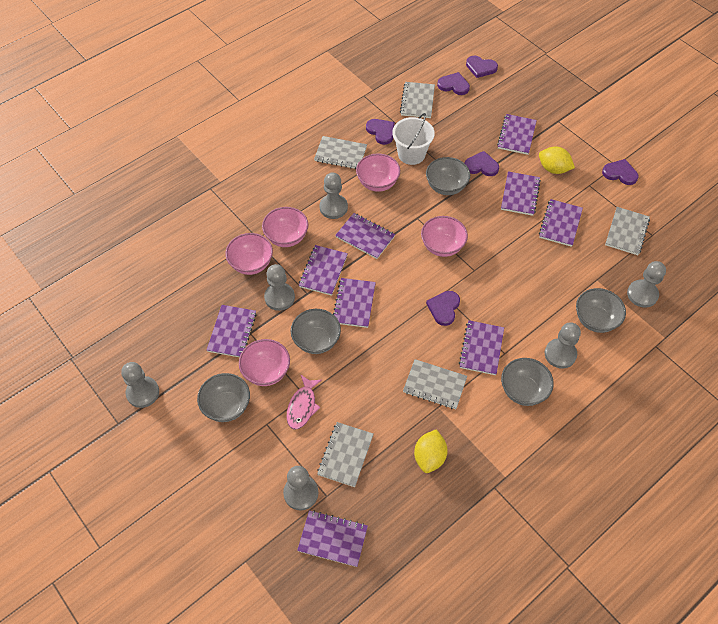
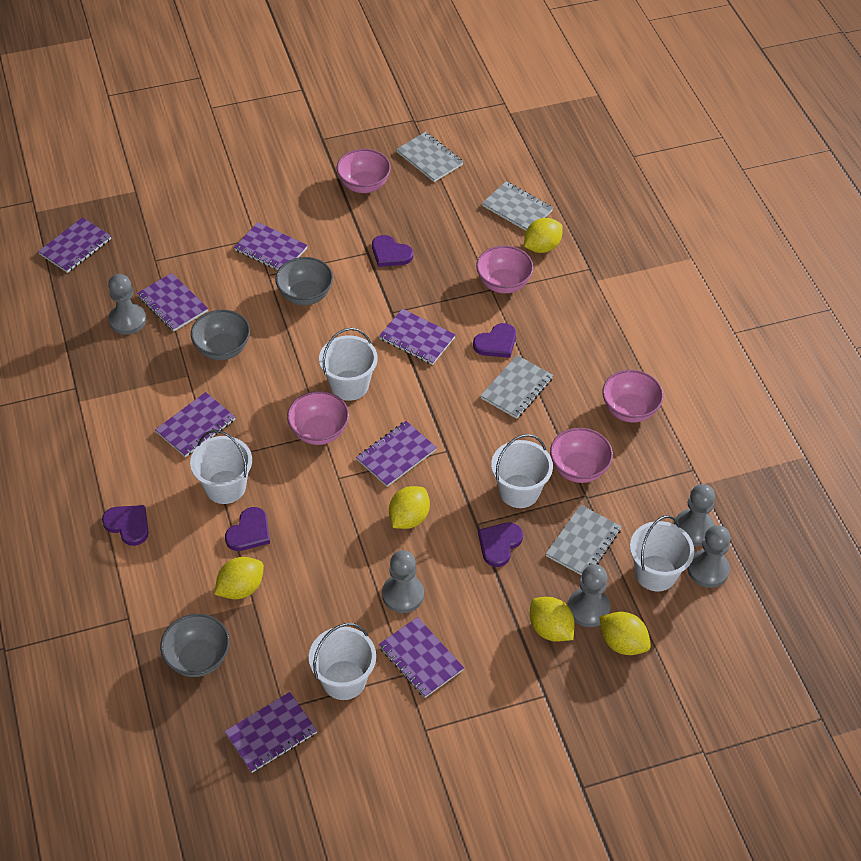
grey bowl: [197,373,250,422] [291,309,341,354] [426,157,470,195] [501,358,554,406] [576,288,626,333] = 5 -> [160,614,230,677] [191,310,250,360] [275,257,333,305] = 3
grey notebook: [314,136,367,169] [317,422,374,487] [400,82,435,118] [403,359,467,409] [605,207,650,255] = 5 -> [396,132,463,182] [480,355,553,419] [482,181,553,231] [546,505,622,575] = 4
grey pawn: [121,362,159,408] [264,264,295,311] [283,466,318,510] [319,172,348,219] [545,322,581,369] [627,261,666,308] = 6 -> [108,274,146,335] [382,550,424,613] [568,564,610,627] [674,484,715,546] [688,525,731,588] = 5
pink fish: [287,375,322,429] = 1 -> none = 0
purple heart: [366,119,395,145] [426,291,460,326] [437,72,470,95] [464,151,499,176] [466,56,498,78] [602,159,639,185] = 6 -> [102,505,149,546] [225,507,270,551] [372,235,413,267] [473,323,516,358] [478,523,523,567] = 5
purple notebook: [207,305,257,357] [297,510,368,567] [299,245,348,296] [333,278,376,328] [335,213,395,259] [459,320,504,375] [497,114,537,155] [501,171,541,216] [539,199,583,247] = 9 -> [38,217,111,273] [137,273,208,331] [155,392,235,457] [225,692,317,773] [234,222,308,270] [356,421,437,487] [379,309,456,365] [379,617,464,698] = 8
white bucket: [392,113,435,165] = 1 -> [190,430,252,504] [309,623,376,700] [319,328,378,401] [491,434,553,508] [630,515,694,591] = 5
yellow lemon: [414,429,448,473] [539,147,575,174] = 2 -> [214,557,264,599] [389,486,430,529] [524,218,563,253] [530,597,575,642] [599,612,651,655] = 5

